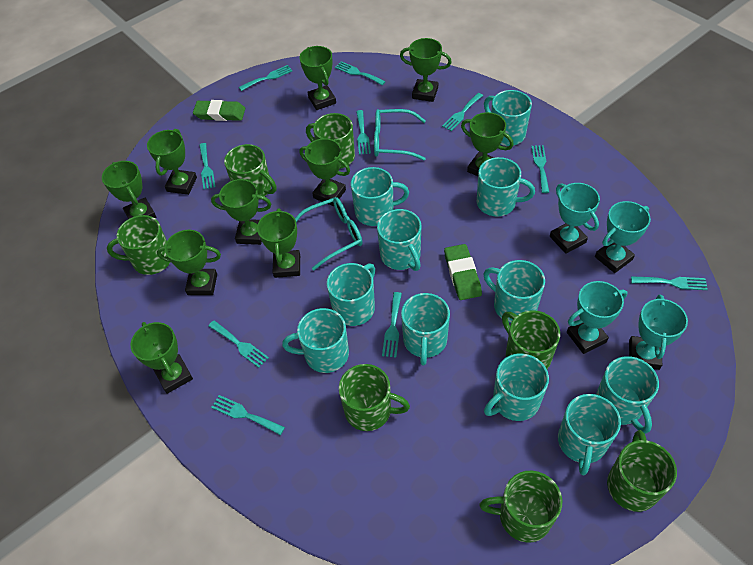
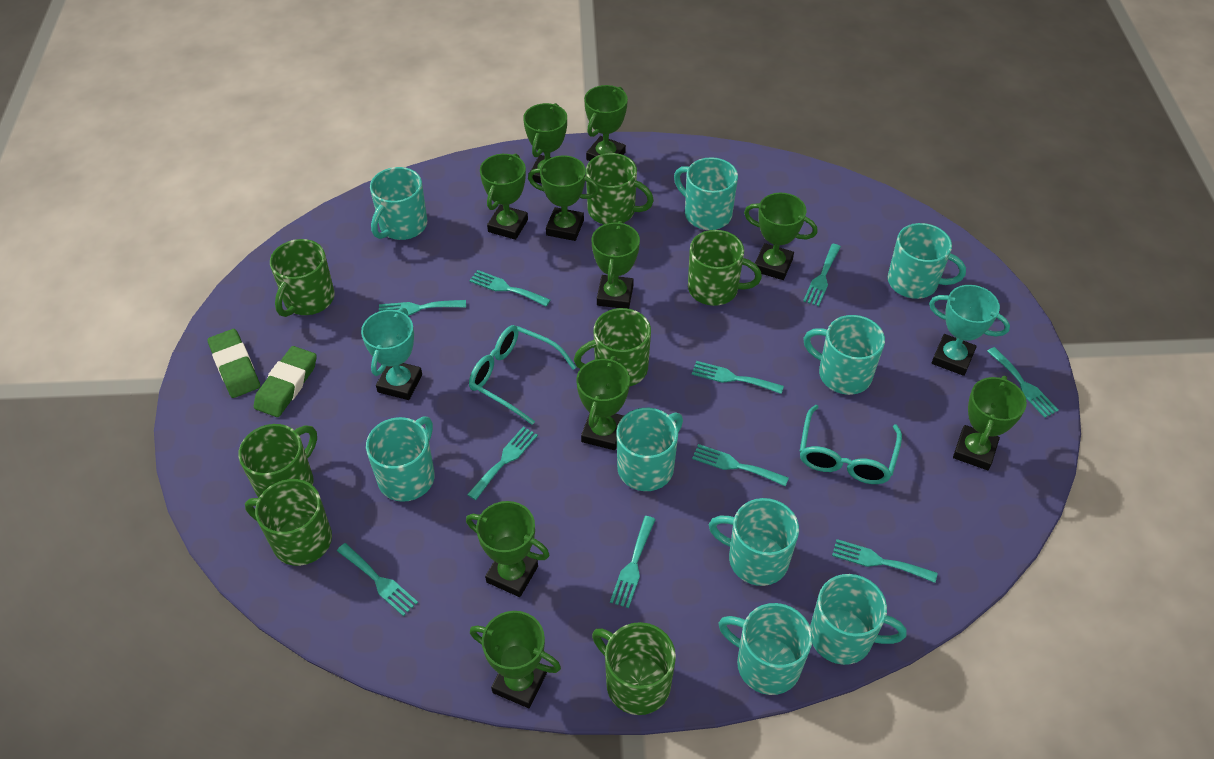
turquoise mug: [282,308,349,373] [327,263,375,326] [351,167,409,226] [377,209,422,271] [401,293,450,366] [477,157,535,216] [483,260,545,323] [484,90,532,146] [484,353,549,421] [558,394,621,475] [596,356,659,434] = 11 -> [366,416,435,502] [370,167,427,240] [616,408,683,491] [674,157,738,230] [709,498,799,586] [718,603,813,695] [803,315,885,395] [810,574,907,665] [888,223,966,299] = 9
turquoise trophy: [550,183,600,254] [567,281,627,354] [595,201,651,273] [629,294,688,370] = 4 -> [361,308,422,400] [929,285,1010,376] = 2

